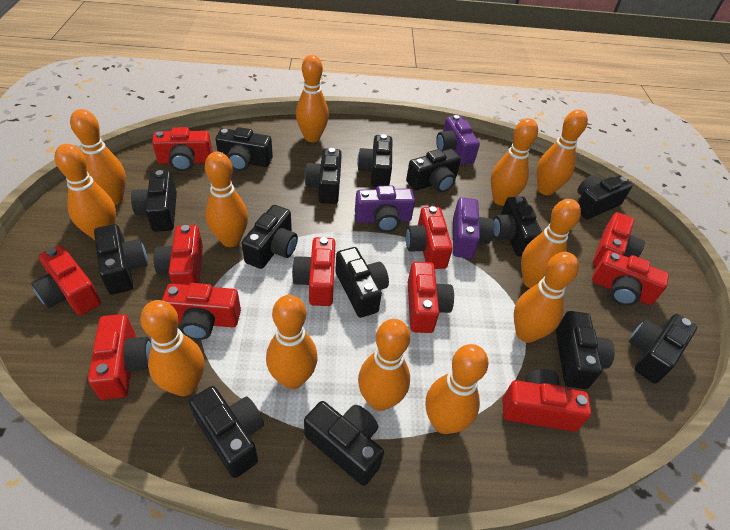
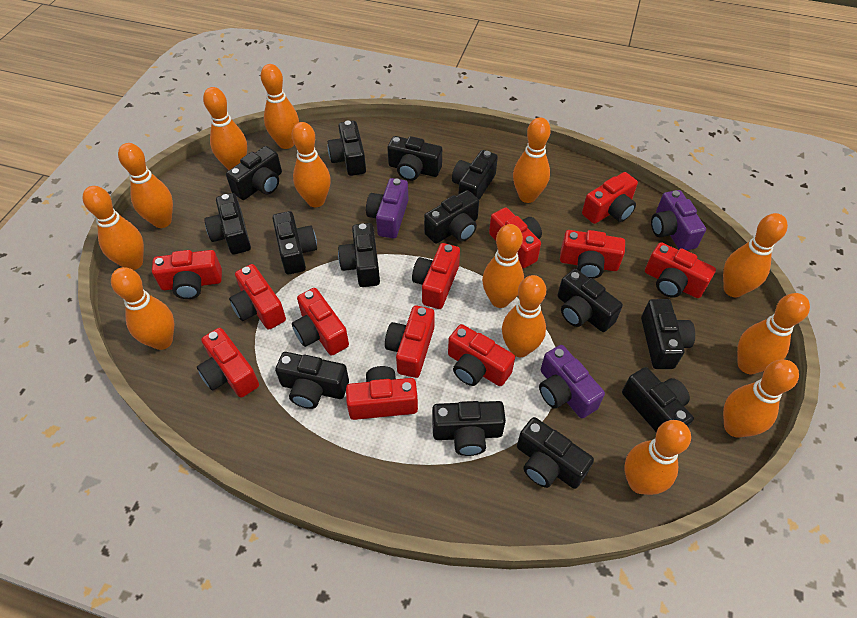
orange bowling pin: [54,144,116,240] [70,109,126,205] [140,300,204,396] [205,152,248,247] [266,295,318,389] [296,55,329,142] [358,319,410,411] [426,344,488,434] [491,118,538,206] [514,252,579,343] [521,199,581,288] [537,109,588,196] = 12 -> [83,186,144,270] [111,267,174,350] [118,143,173,228] [203,87,247,170] [261,64,299,149] [292,122,331,207] [482,224,524,308] [502,275,546,357] [513,117,551,203] [624,420,691,495] [723,213,788,297] [723,359,799,438] [737,293,810,374] = 13
red camera: [31,245,101,315] [88,314,151,400] [152,127,213,171] [154,225,203,285] [162,283,241,340] [292,237,336,306] [406,206,453,269] [408,262,454,333] [502,369,591,432] [592,250,669,306] [593,212,645,266] = 11 -> [152,250,222,299] [197,328,259,398] [229,264,286,330] [292,288,349,355] [346,366,418,420] [385,306,435,378] [412,243,460,309] [448,324,515,386] [489,208,542,268] [560,230,625,279] [582,172,638,224] [645,242,716,298] = 12

